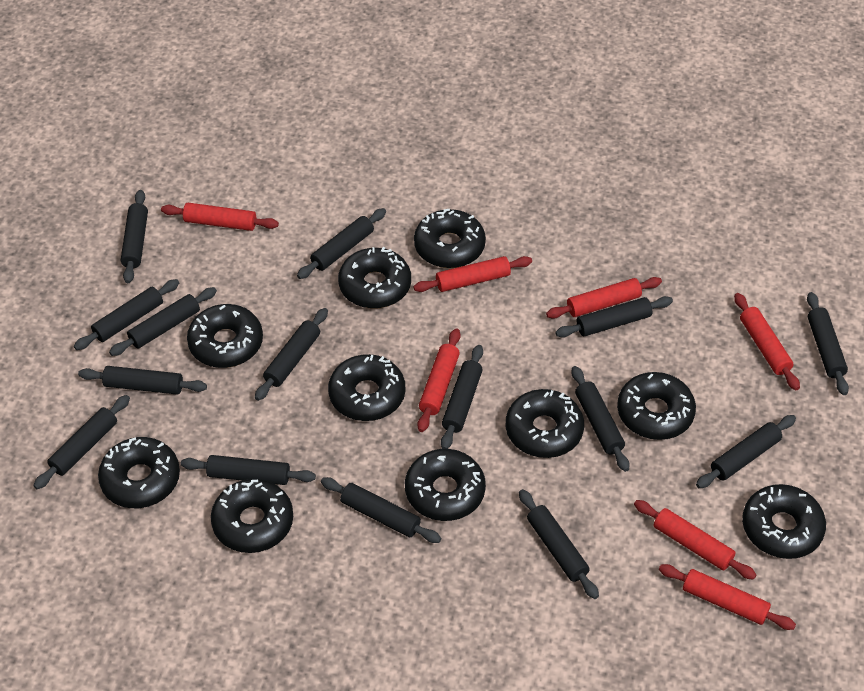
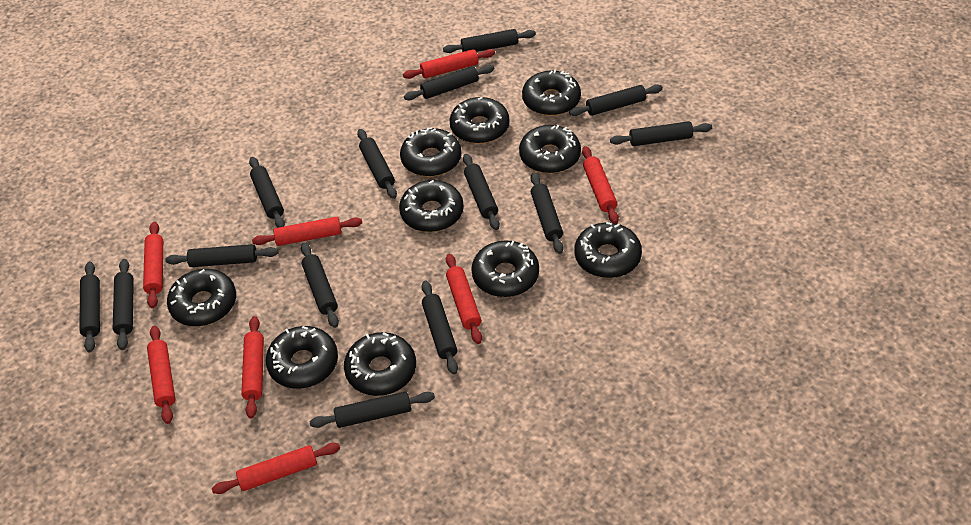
black rolling pin: [33,395,130,489] [74,279,179,350] [78,366,207,395] [109,287,217,356] [121,190,148,283] [181,455,316,485] [255,308,328,401] [297,208,386,279] [321,477,441,543] [441,345,483,449] [519,489,599,599] [555,296,673,338] [571,366,630,472] [696,415,796,488] [807,292,849,395] = 15 -> [79,262,100,352] [113,259,134,350] [165,244,278,267] [249,157,285,228] [301,243,339,328] [309,392,435,428] [357,129,397,199] [404,65,494,100] [421,280,458,375] [443,29,536,53] [463,154,500,230] [531,173,564,254] [569,84,663,116] [610,121,712,146] = 14
red rolling pin: [161,203,279,231] [413,256,532,292] [417,329,461,432] [546,277,662,319] [634,500,756,580] [659,564,796,630] [734,293,800,390] = 7 -> [143,222,163,308] [147,325,175,424] [212,443,340,494] [241,316,264,418] [252,217,362,246] [403,49,495,79] [446,254,482,344] [582,146,619,224] = 8

